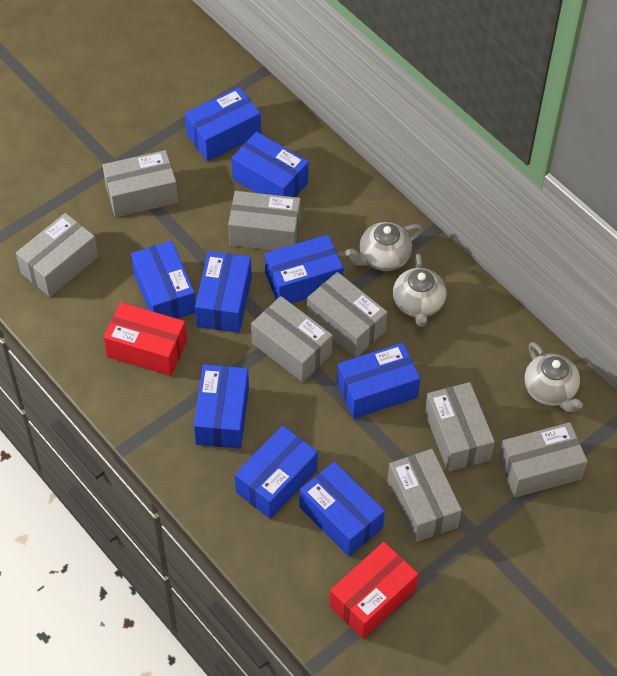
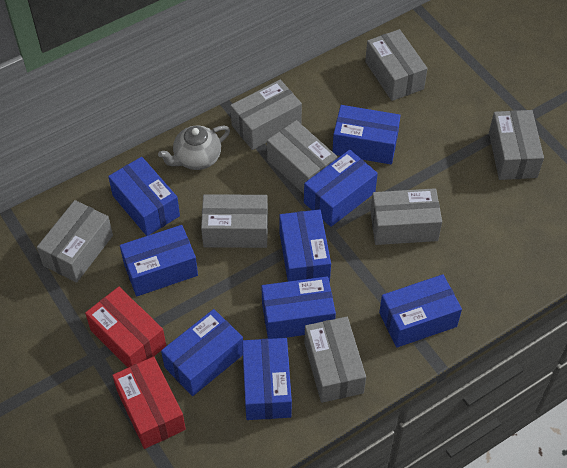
grey teapot: [346,222,422,271] [393,254,447,327] [524,342,583,413] = 3 -> [158,126,230,170] = 1

